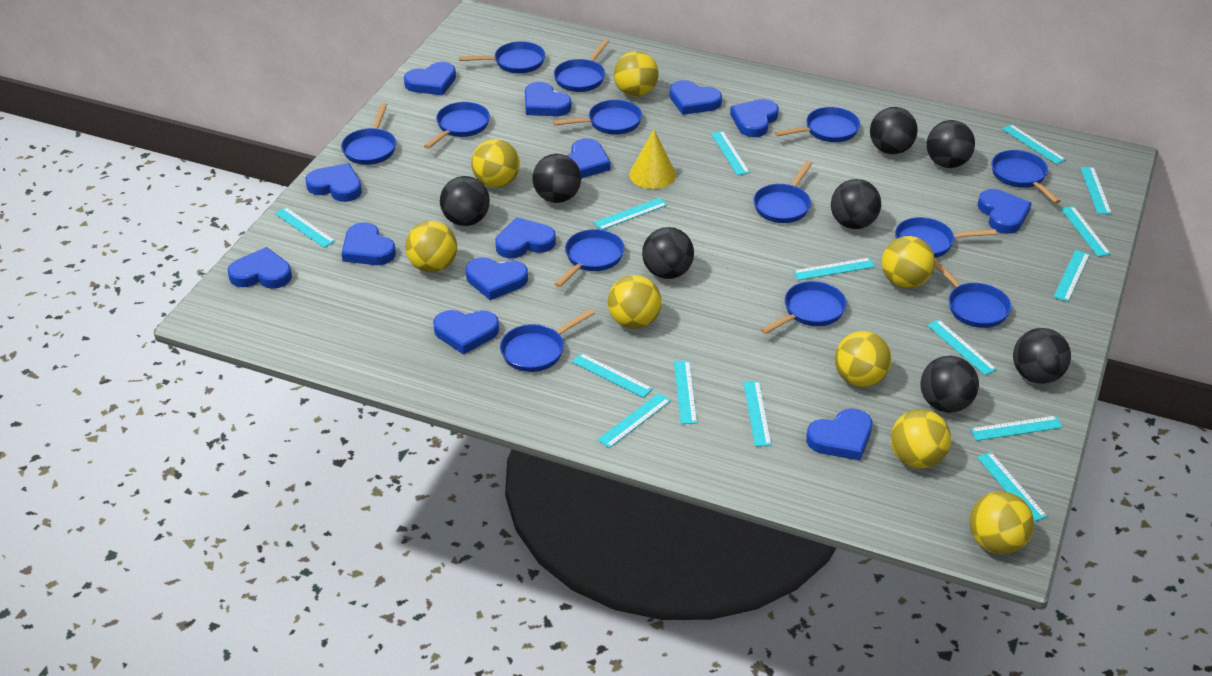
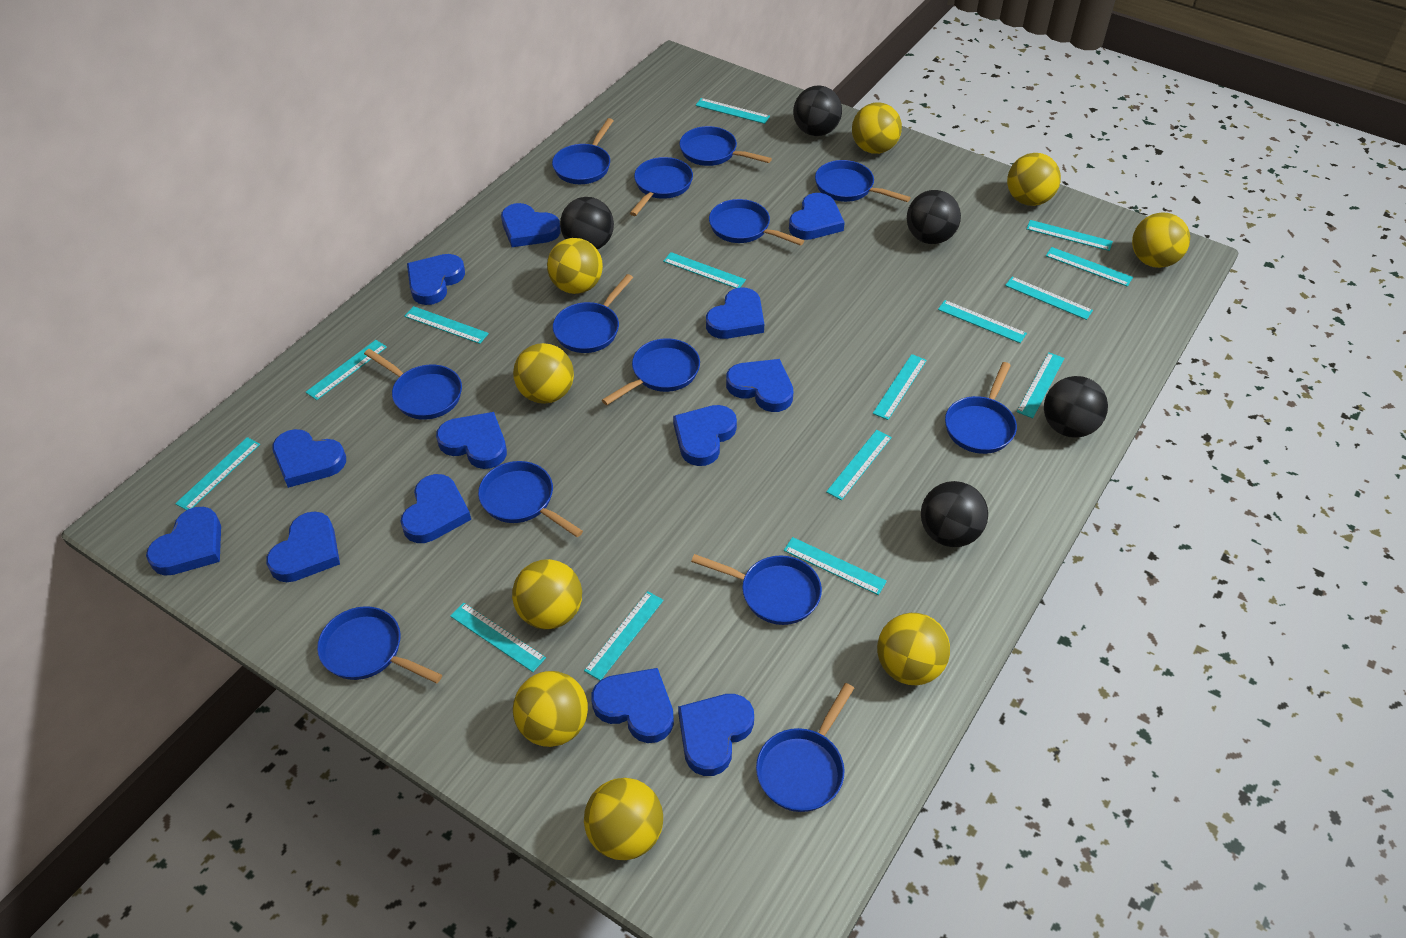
black ball: [440,176,490,226] [532,154,581,203] [642,227,694,279] [831,179,881,229] [870,107,918,154] [920,356,979,413] [927,120,975,168] [1013,328,1071,384] = 8 -> [560,197,614,249] [793,85,842,136] [907,190,961,244] [921,481,988,547] [1044,376,1108,438] = 5
yellow ball: [405,221,457,273] [471,139,520,188] [608,275,661,329] [614,51,659,97] [835,331,892,387] [882,236,935,288] [891,409,951,469] [969,491,1034,554] = 8 -> [512,559,582,629] [513,343,574,404] [513,671,588,747] [547,238,603,294] [584,778,663,860] [852,103,902,154] [877,613,950,685] [1007,153,1061,206] [1132,213,1190,268] = 9
yellow cone: [629,130,676,189] = 1 -> none = 0

